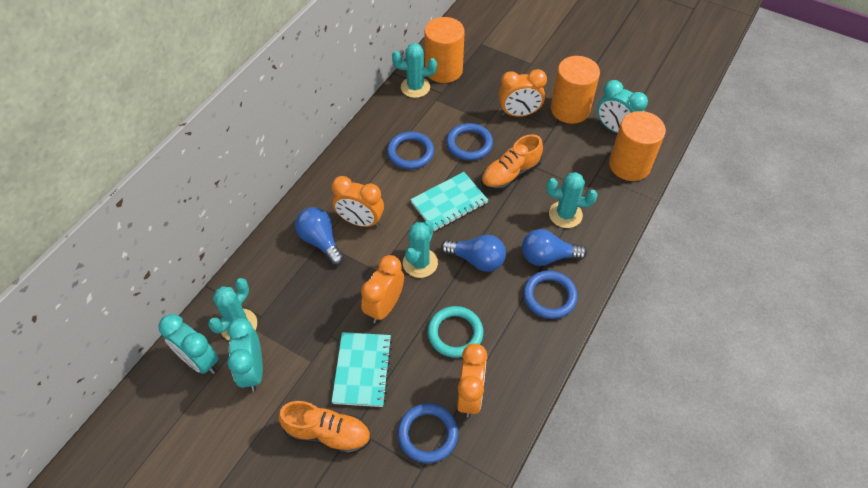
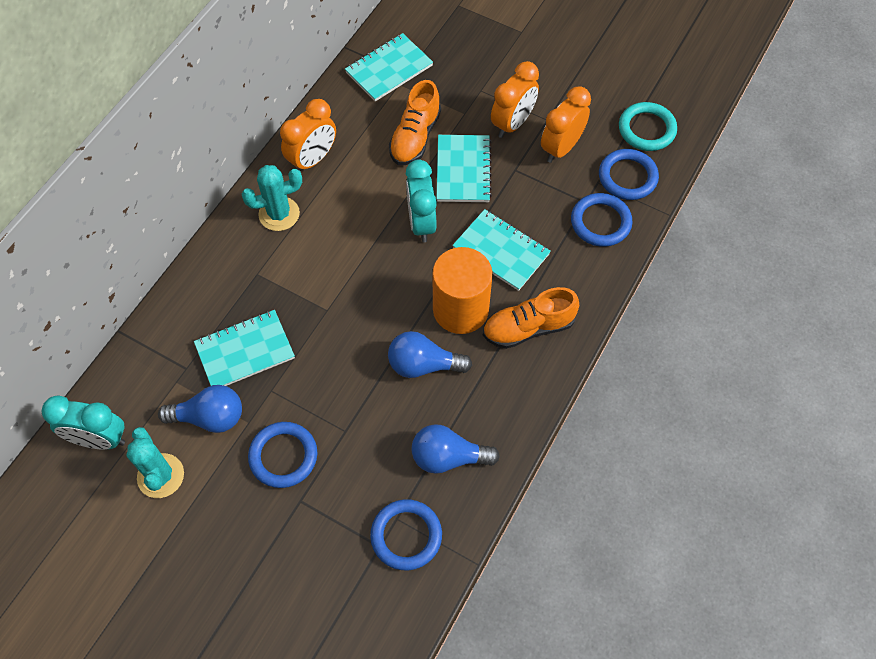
orange clock: [331,176,384,227] [361,255,404,323] [457,343,488,417] [499,69,547,117] = 4 -> [280,99,336,171] [491,61,539,138] [541,86,591,163] = 3
orange cylinder: [425,17,465,83] [551,56,600,124] [609,111,666,181] = 3 -> [432,247,493,334] = 1
turquoise cactus: [208,278,257,340] [392,43,437,98] [403,220,438,278] [546,172,597,228] = 4 -> [127,427,184,498] [242,165,302,231] = 2
turquoise clock: [159,314,218,374] [227,318,263,391] [597,80,648,133] = 3 -> [42,395,125,450] [406,159,437,242] = 2
turquoise notebook: [331,332,392,407] [410,172,488,231] = 2 -> [194,310,295,386] [345,33,433,102] [437,135,492,202] [452,209,551,291] = 4

